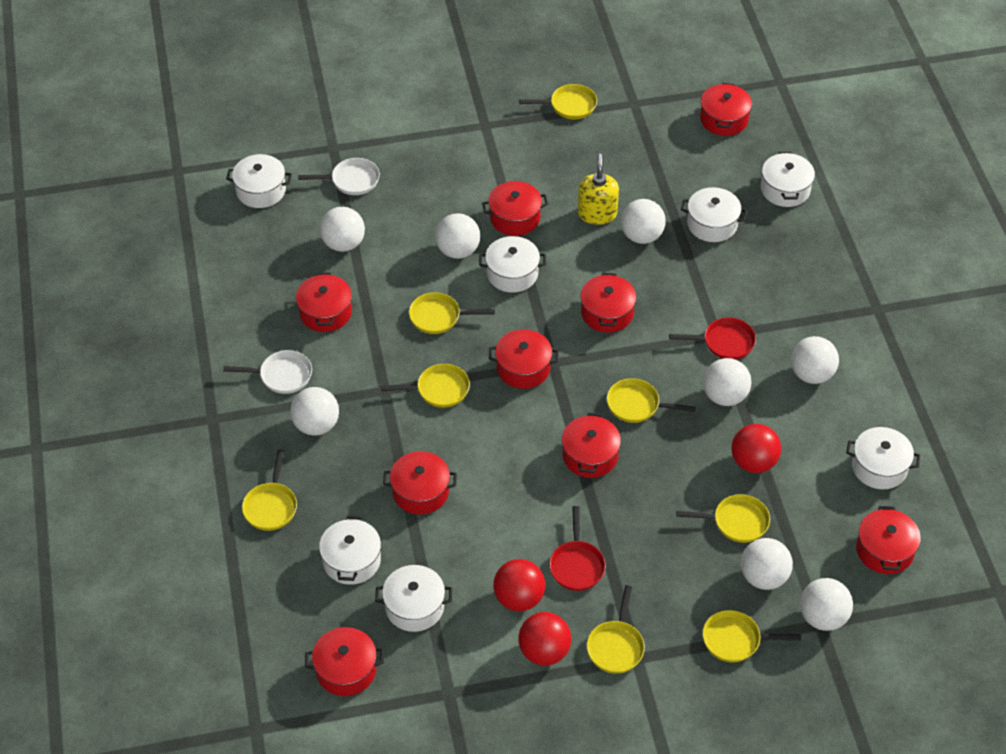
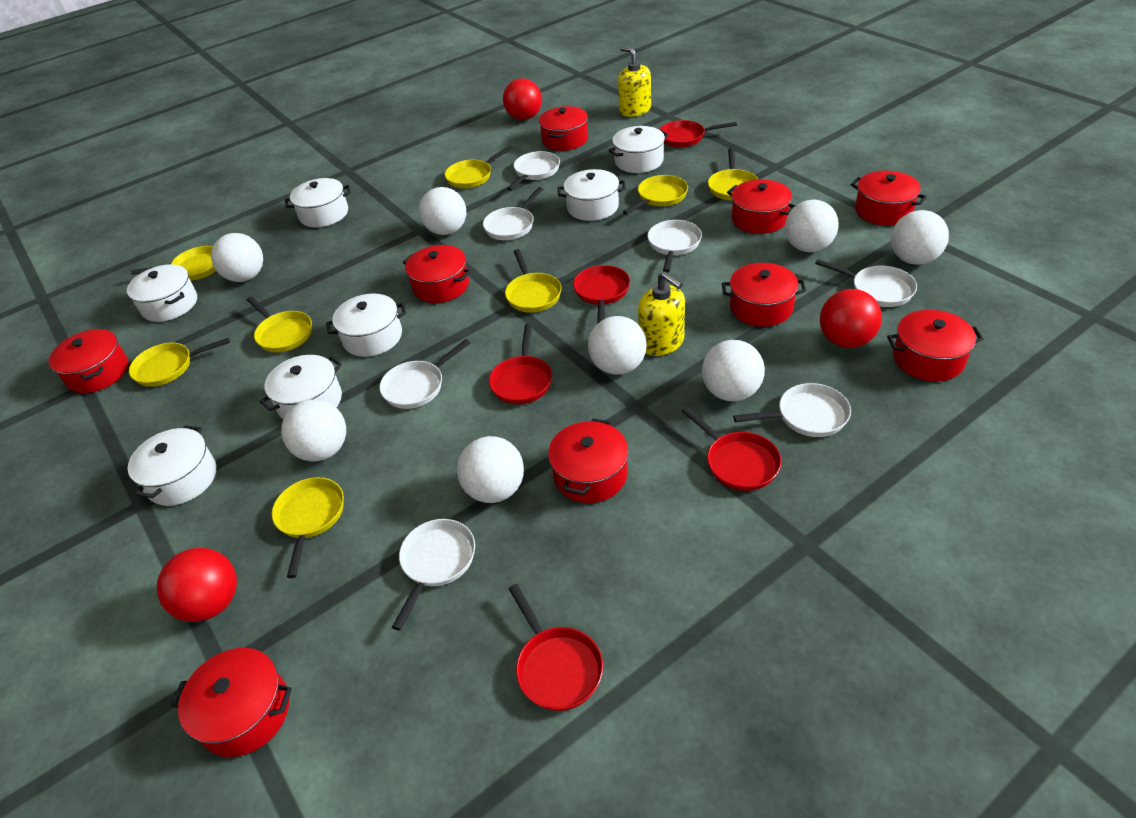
red pan: [549,506,606,591] [669,317,756,360] = 2 -> [489,324,552,404] [509,584,603,711] [573,265,630,324] [659,120,737,147] [682,407,781,491] = 5
white pan: [223,350,312,394] [298,158,380,195] = 2 -> [379,339,470,409] [392,519,475,631] [483,187,543,240] [507,151,560,191] [647,220,702,273] [733,383,851,437] [815,259,917,307] = 7
yellow soap dispenser: [578,154,619,225] = 1 -> [618,46,651,117] [638,271,685,356] = 2

